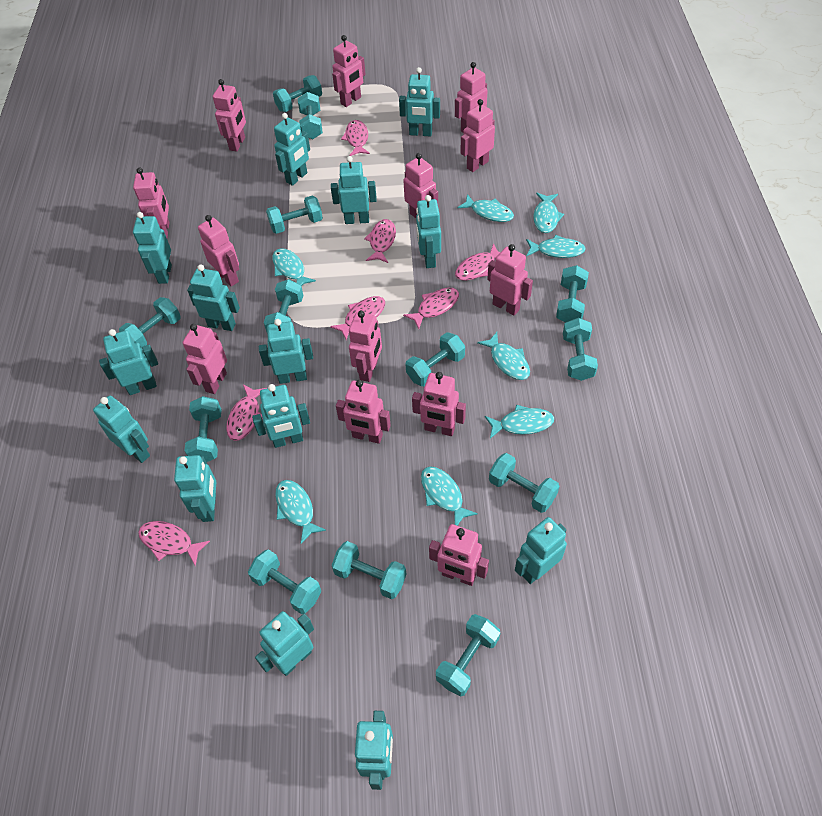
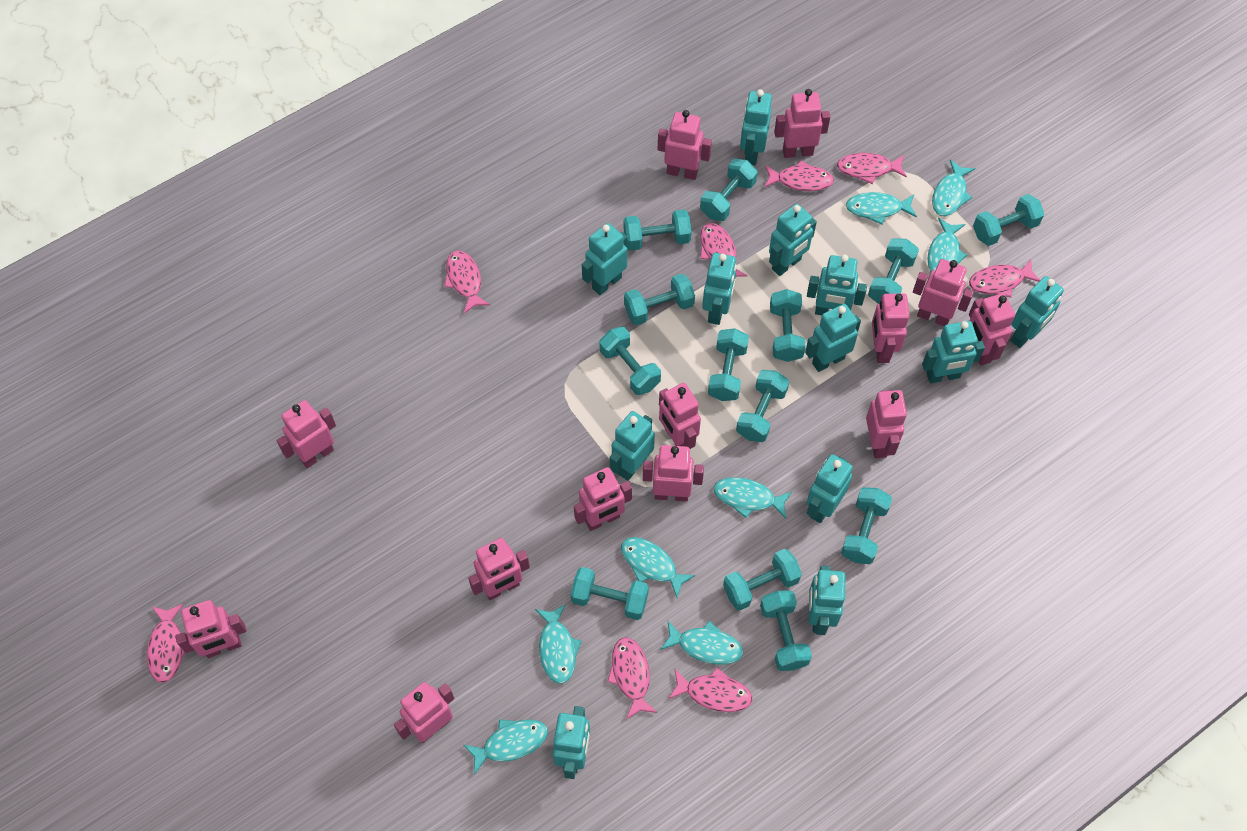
pink fish: [138,521,210,566] [226,384,267,441] [330,296,385,340] [341,120,370,156] [364,219,396,263] [403,288,459,329] [455,243,500,281] = 7 -> [147,604,185,683] [444,251,490,313] [607,637,657,720] [668,667,753,712] [700,223,748,277] [764,161,834,191] [837,153,907,184] [969,260,1040,297] = 8
turquoise robot: [93,396,150,463] [99,329,158,395] [133,212,172,284] [174,455,216,522] [187,264,240,331] [252,384,310,448] [255,611,314,676] [259,319,313,384] [274,113,310,186] [331,156,377,224] [355,711,393,790] [399,67,440,137] [416,195,441,268] [515,517,567,584] = 14 -> [553,706,590,779] [582,223,628,295] [610,411,655,481] [702,253,737,325] [740,89,772,165] [769,204,817,276] [805,304,861,372] [806,454,853,523] [807,255,867,315] [808,565,845,635] [922,321,985,383] [1011,276,1064,348] = 12

